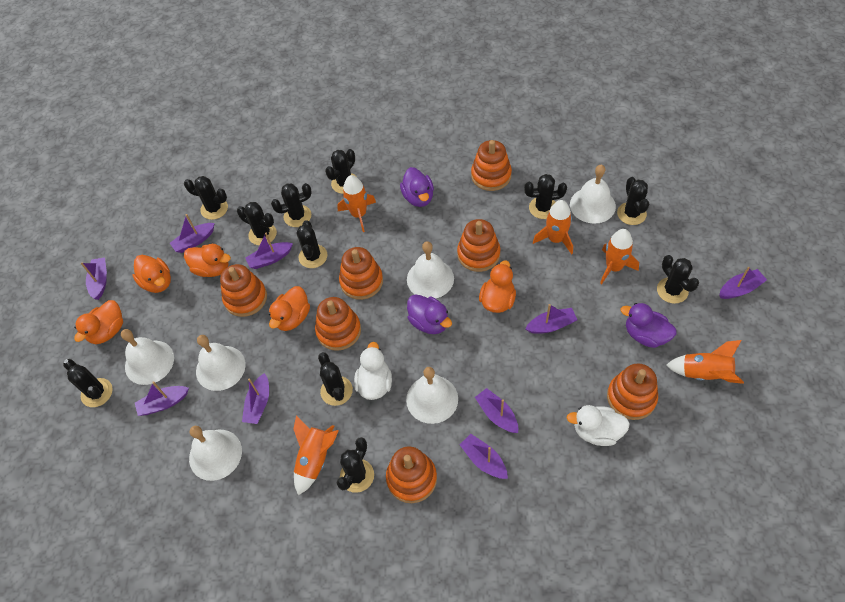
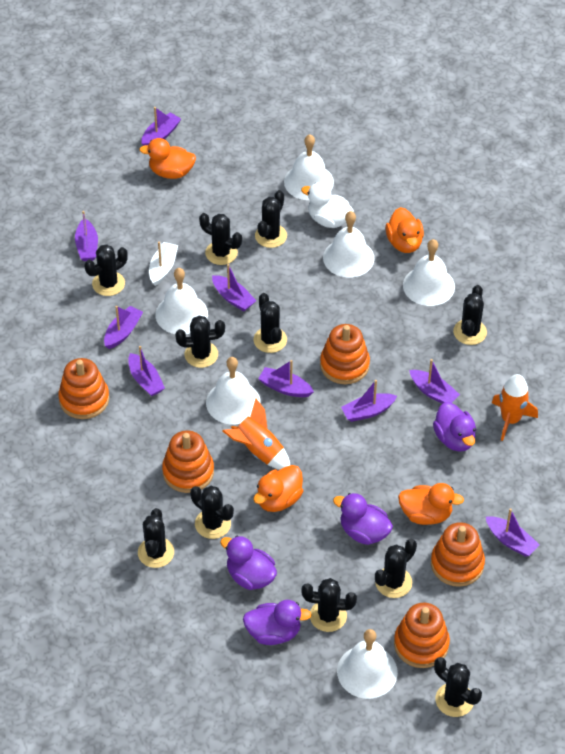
orange duck: [74,300,123,344] [132,255,171,293] [184,244,231,277] [269,286,310,331] [479,260,516,313] = 5 -> [139,138,196,179] [254,465,303,512] [385,207,424,253] [398,483,464,525] = 4
orange rocket: [293,415,339,495] [337,175,376,232] [533,200,573,255] [600,229,639,284] [666,340,744,384] = 5 -> [223,399,290,470] [492,374,538,441] = 2
orange stacking toy: [220,264,267,317] [315,297,361,351] [339,247,383,300] [386,446,437,503] [457,219,500,272] [471,140,512,191] [607,363,658,420] = 7 -> [58,358,109,419] [162,430,214,493] [320,324,370,384] [394,602,450,668] [431,522,485,587] = 5
purple duck: [400,167,434,207] [407,294,452,334] [621,303,677,348] = 3 -> [220,536,277,590] [243,600,312,645] [333,493,393,545] [433,402,476,452] = 4
white boat: none = 0 -> [149,242,178,286] = 1
white duck: [354,342,392,400] [566,405,630,446] = 2 -> [301,182,354,228] = 1

